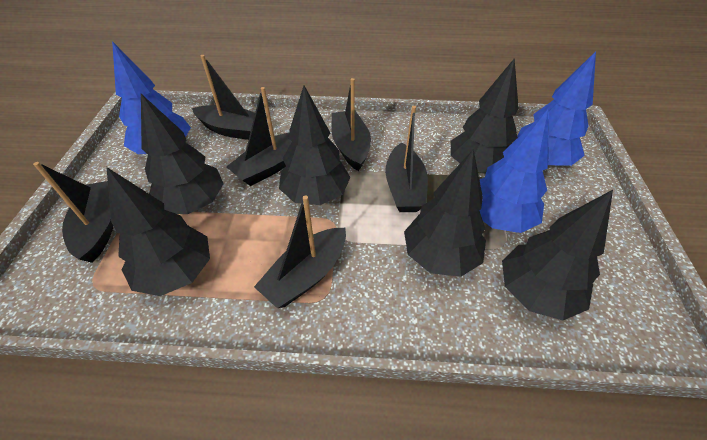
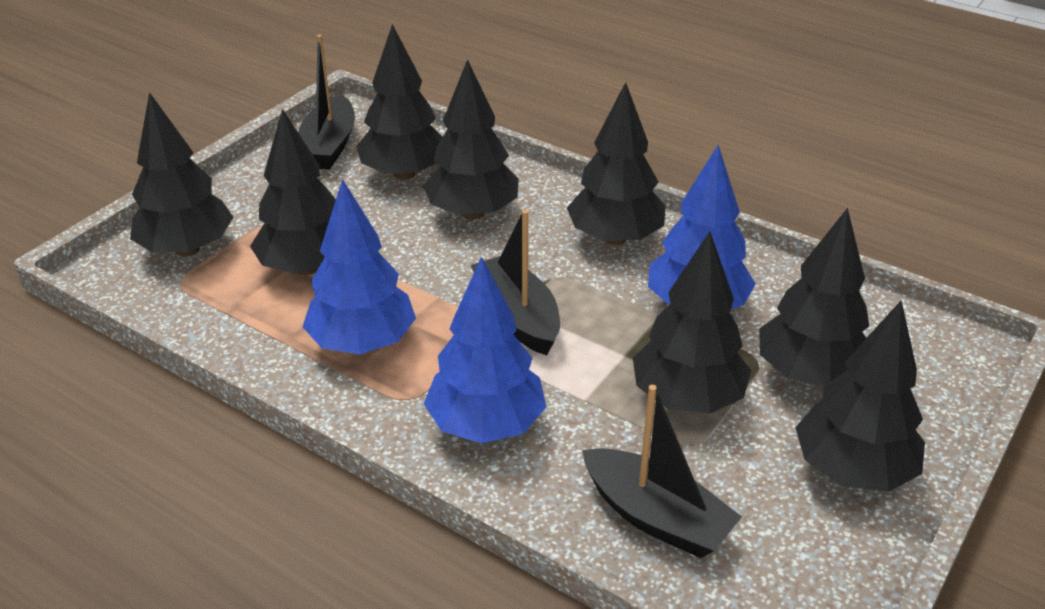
black boat: [33,162,113,263] [192,55,267,140] [226,87,292,186] [254,195,346,308] [331,78,371,171] [385,106,428,212] = 6 -> [298,35,355,170] [471,210,560,355] [582,385,742,558] = 3
black tree: [107,167,210,296] [141,94,224,214] [279,86,351,205] [404,149,486,277] [451,58,519,174] [502,190,613,320] = 6 -> [130,92,234,257] [250,109,336,275] [356,24,442,180] [423,59,519,220] [567,82,666,245] [633,232,751,413] [759,208,869,386] [795,301,925,492] = 8

